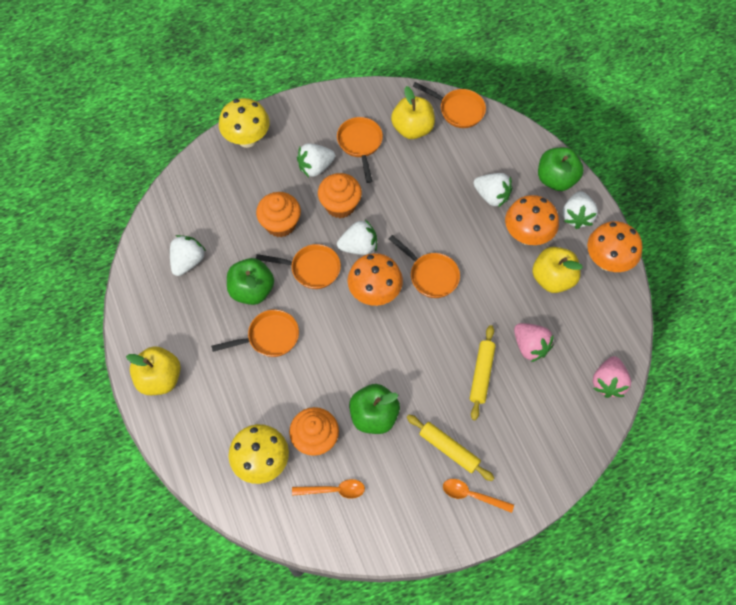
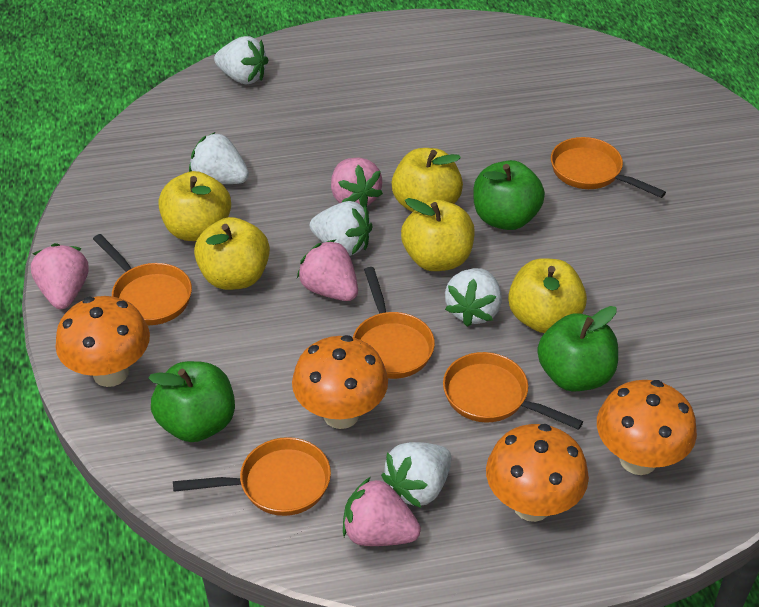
orange cupcake: [256,192,301,237] [289,407,339,456] [318,173,362,218] = 3 -> none = 0
orange mushroom: [348,253,403,306] [505,195,559,245] [587,221,643,272] = 3 -> [55,296,150,387] [292,335,388,429] [486,424,589,522] [597,380,697,475] = 4
orange spoon: [292,479,365,499] [443,479,514,513] = 2 -> none = 0
pink strawberry: [514,323,554,362] [593,356,631,398] = 2 -> [31,243,88,309] [297,240,358,301] [331,158,383,208] [343,477,421,546] = 4
yellow apple: [126,346,181,395] [391,86,435,139] [532,247,583,293] = 3 -> [158,171,231,241] [194,217,270,290] [392,148,463,212] [401,198,475,271] [508,258,587,333] = 5
yellow mushroom: [219,98,270,148] [228,424,289,484] = 2 -> none = 0
yellow rolling pin: [407,415,494,481] [470,325,496,420] = 2 -> none = 0

